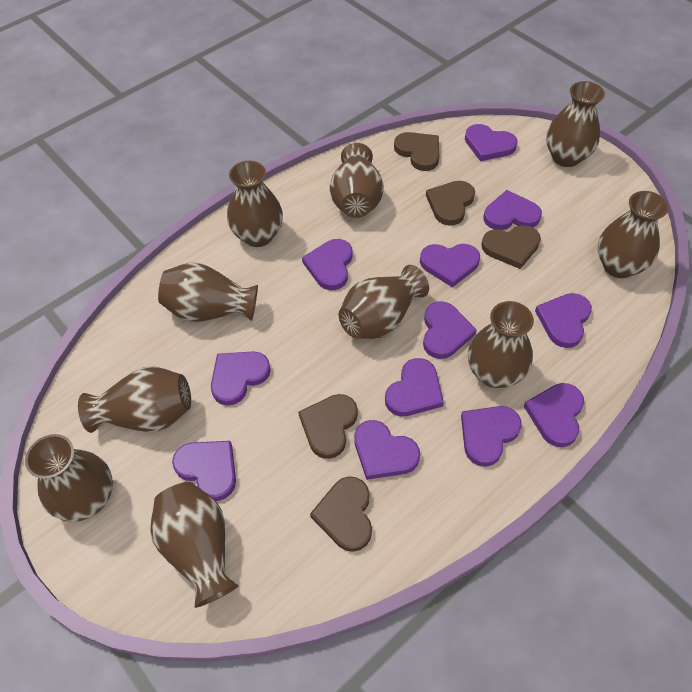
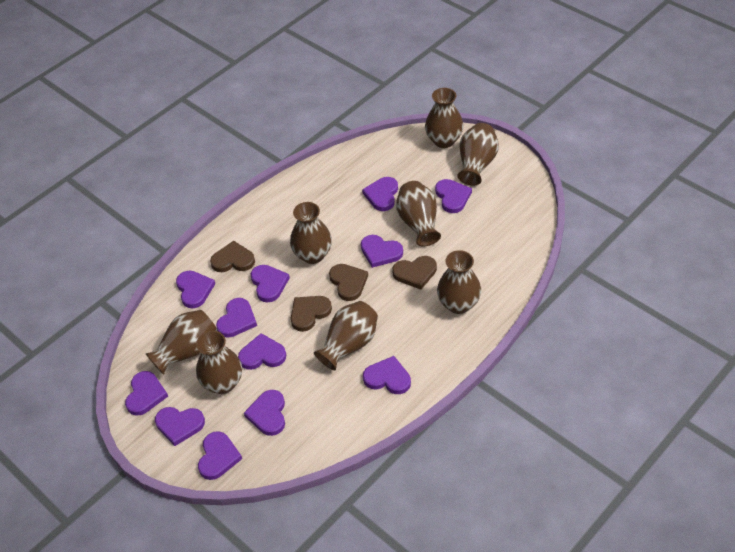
brown heart: [298,394,358,459] [310,476,372,552] [394,132,439,171] [426,181,475,226] [481,225,541,269] = 5 -> [210,241,255,272] [291,296,332,332] [329,264,368,301] [392,256,437,290] = 4
brown vase: [25,434,113,522] [78,367,191,433] [150,482,238,608] [158,263,258,322] [227,161,283,247] [330,143,384,218] [339,265,429,339] [468,301,534,388] [546,81,605,167] [598,191,669,278] = 10 -> [146,310,216,375] [196,331,242,394] [290,202,332,264] [314,301,378,370] [396,181,441,247] [425,88,463,148] [437,250,481,314] [458,123,499,186] = 8

